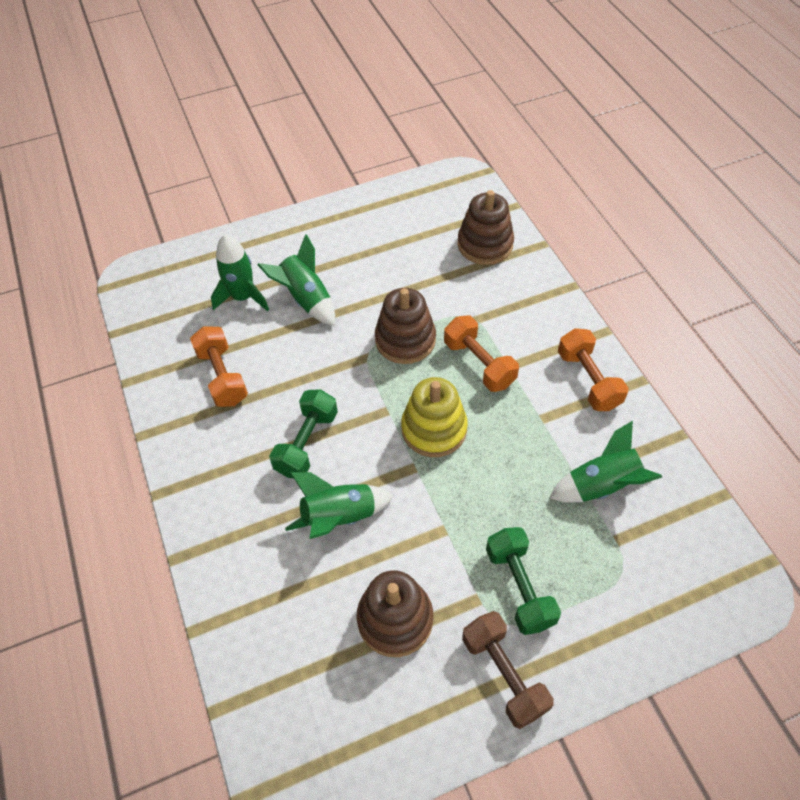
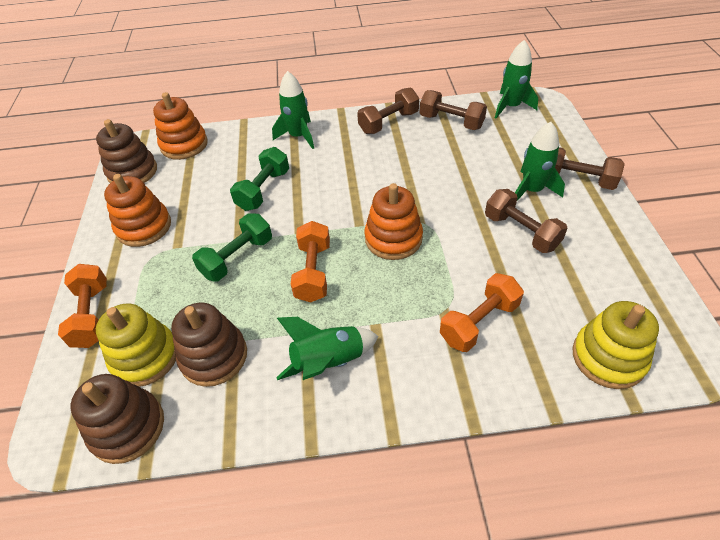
brown dumbbell: [462,611,554,729] = 1 -> [357,87,419,134] [420,90,487,130] [485,189,568,253] [555,147,625,190] = 4
orange stacking toy: none = 0 -> [104,174,171,247] [153,92,208,160] [364,183,423,260] = 3
yellow stacking toy: [401,377,468,457] = 1 -> [96,303,176,387] [572,301,659,389] = 2

